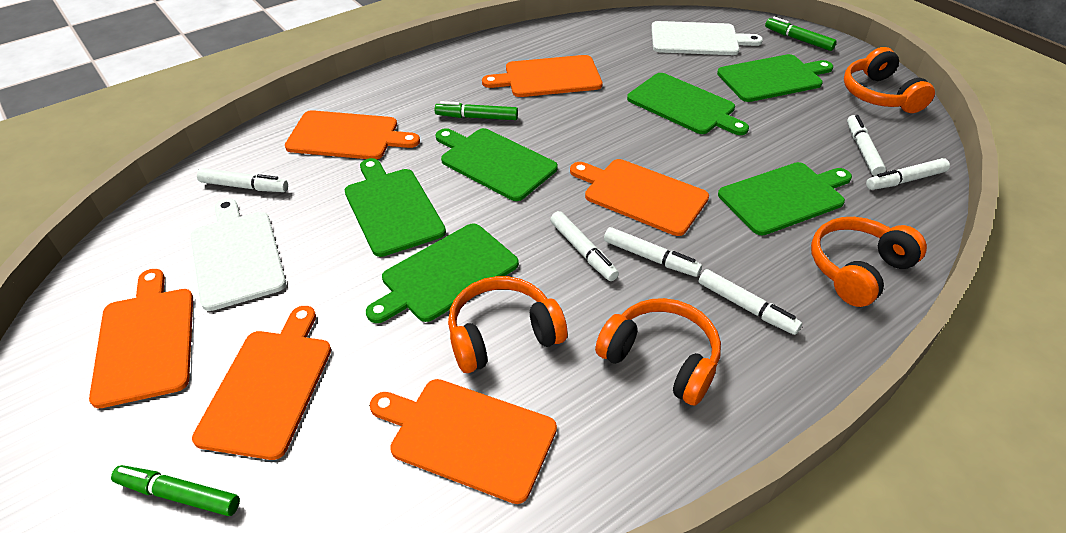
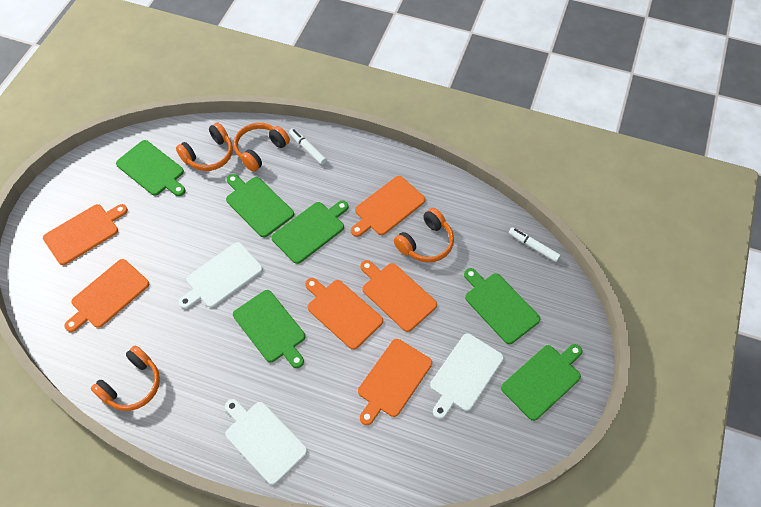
green marker: [111,465,240,516] [435,101,518,120] [765,17,837,51] = 3 -> none = 0
white cutting board: [190,198,286,311] [651,21,763,55] = 2 -> [179,242,263,309] [225,399,307,485] [430,333,504,419] = 3
white marker: [197,168,288,192] [550,211,619,281] [604,227,702,277] [699,269,802,335] [847,115,886,176] [866,158,950,190] = 6 -> [289,128,327,165] [509,227,561,262] = 2

